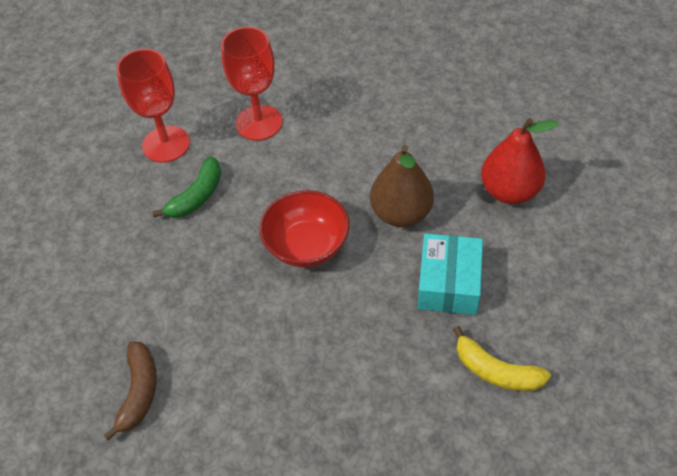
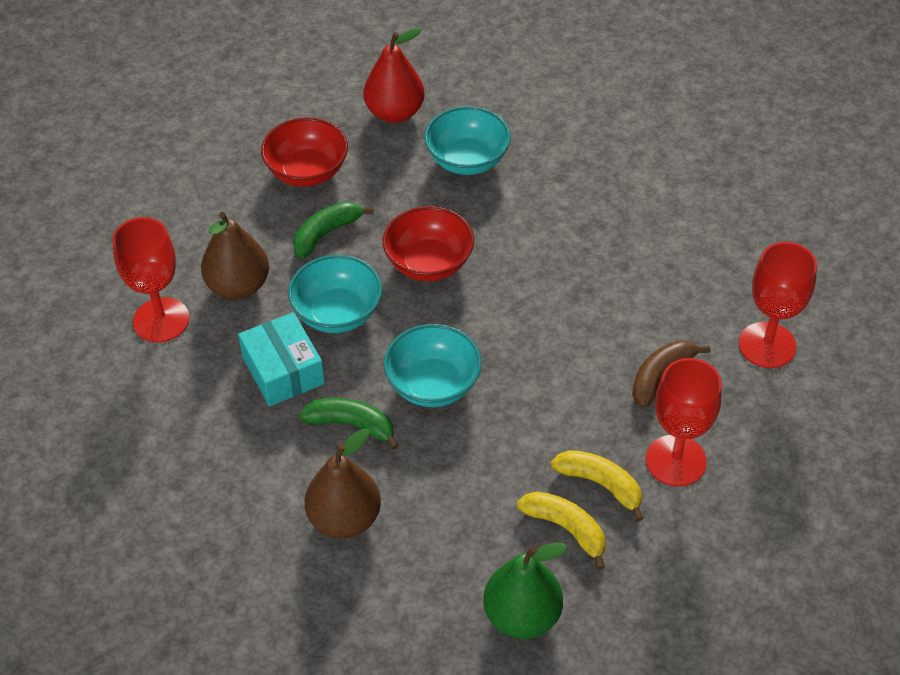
brown pear: [370,145,434,227] = 1 -> [201,212,269,299] [305,429,381,538] = 2
green banana: [152,156,221,218] = 1 -> [293,202,374,259] [299,398,399,450] = 2
green pear: none = 0 -> [483,543,568,639] = 1
red bowl: [259,190,350,267] = 1 -> [261,117,348,187] [383,206,474,281] = 2
red goblet: [117,49,190,163] [221,27,282,141] = 2 -> [112,217,189,342] [646,358,722,487] [739,242,817,368] = 3
turquoise bowl: none = 0 -> [288,255,382,333] [383,324,482,407] [424,106,511,175] = 3
yellow banana: [453,326,551,391] = 1 -> [516,492,606,570] [550,450,644,522] = 2

